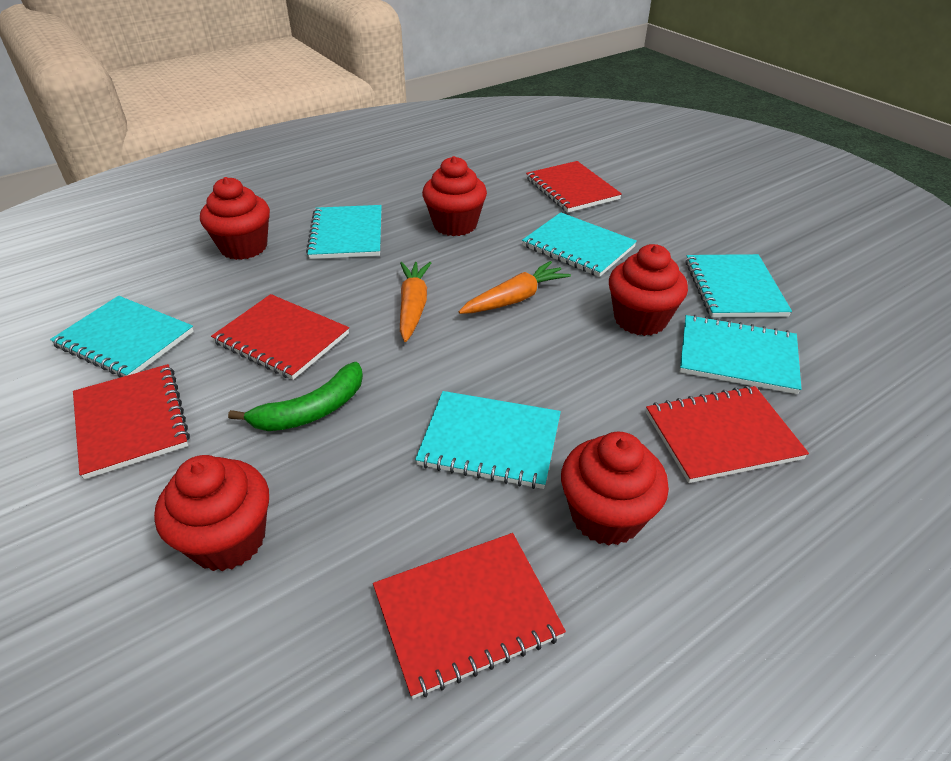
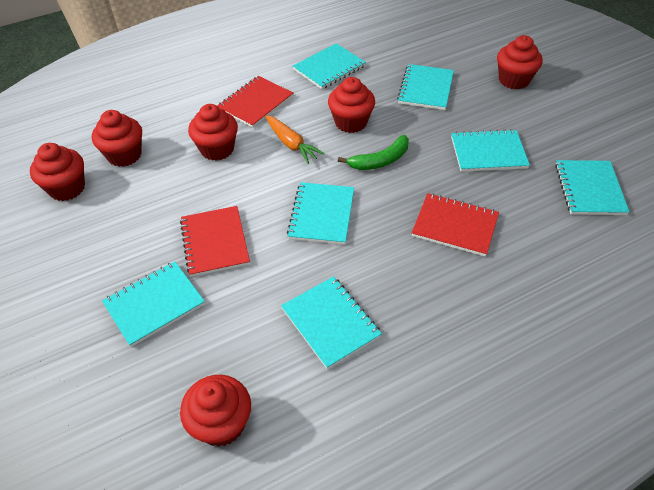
orange carrot: [400,262,431,342] [458,261,571,314] = 2 -> [265,115,325,164] = 1
red cupcake: [154,455,269,571] [200,177,270,260] [422,156,487,236] [561,432,669,546] [609,244,688,336] = 5 -> [30,143,85,201] [92,110,142,167] [180,375,251,447] [188,104,238,161] [328,77,375,133] [497,35,543,89] = 6
red notebook: [73,364,190,479] [211,294,349,380] [373,533,566,699] [526,161,622,213] [646,386,809,483] = 5 -> [180,206,250,277] [217,76,293,128] [412,193,499,257] = 3
turquoise notebook: [50,296,194,377] [306,205,382,259] [415,391,561,489] [522,212,637,277] [680,315,802,394] [685,254,792,317] = 6 -> [102,261,205,347] [281,276,382,369] [287,182,354,245] [293,43,366,89] [397,64,454,110] [451,129,530,172] [555,160,630,215] = 7

